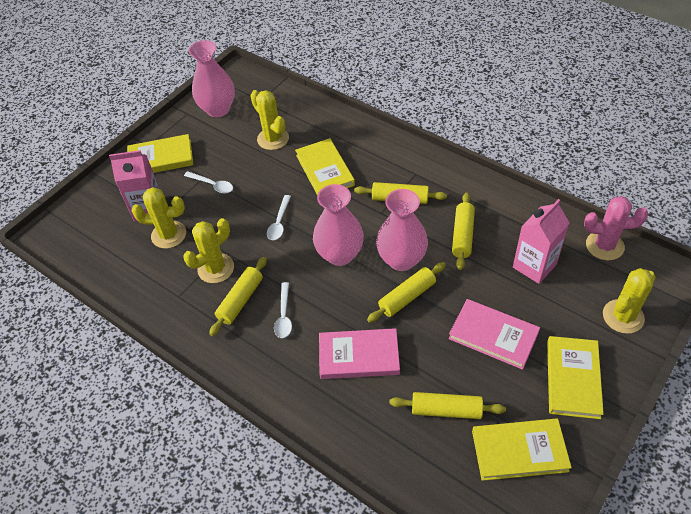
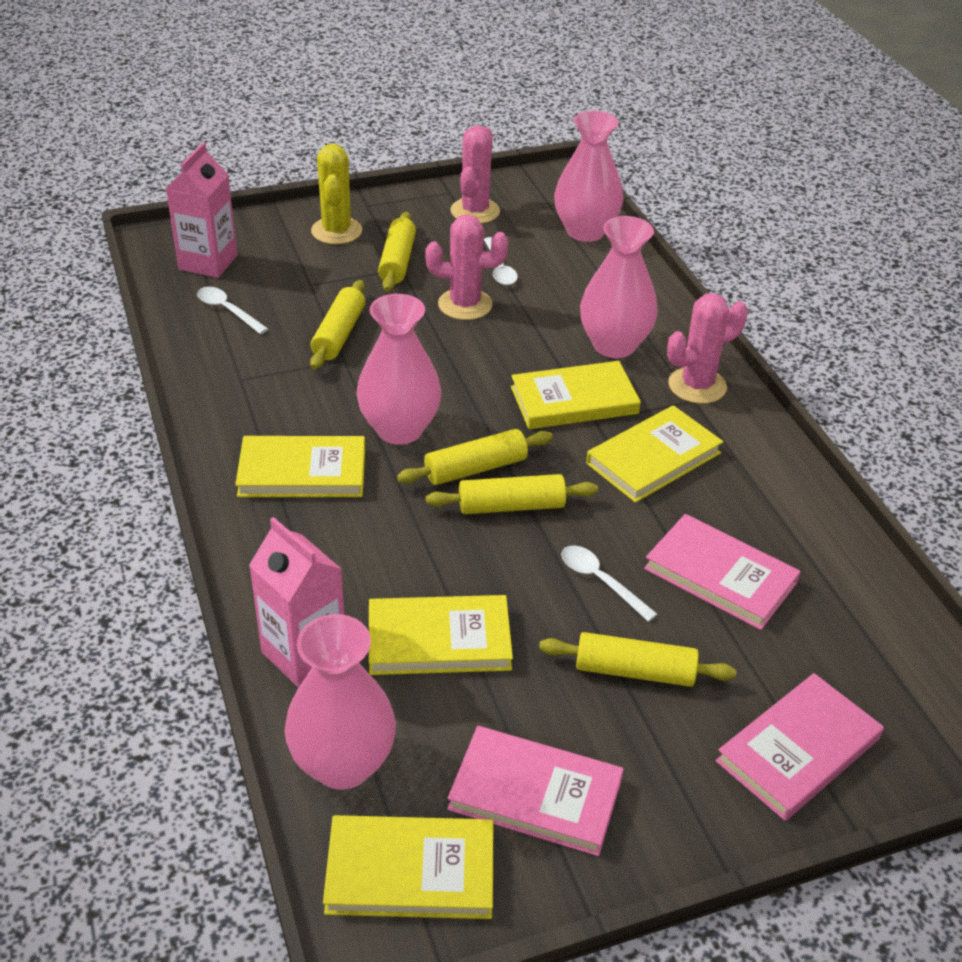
pink book: [319,328,400,379] [449,299,540,370] = 2 -> [447,726,624,856] [644,514,801,630] [716,673,884,821] = 3
pink cactus: [584,196,648,260] = 1 -> [425,214,508,320] [451,126,500,224] [667,293,748,404] = 3
pink vase: [189,40,235,117] [313,184,364,266] [376,189,428,271] = 3 -> [285,614,396,790] [357,294,441,445] [554,111,624,242] [580,216,658,358] = 4
yellow book: [127,134,194,173] [295,138,355,195] [472,418,572,481] [547,336,604,419] = 4 -> [235,436,365,497] [323,815,493,919] [369,595,513,675] [511,361,641,429] [586,405,723,503] = 5
yellow cactus: [132,187,186,249] [184,218,234,283] [250,90,289,150] [603,268,656,334] = 4 -> [311,144,362,244] = 1

